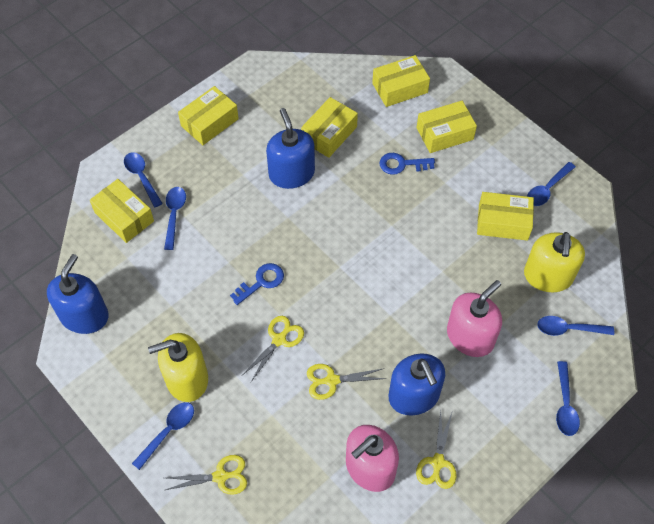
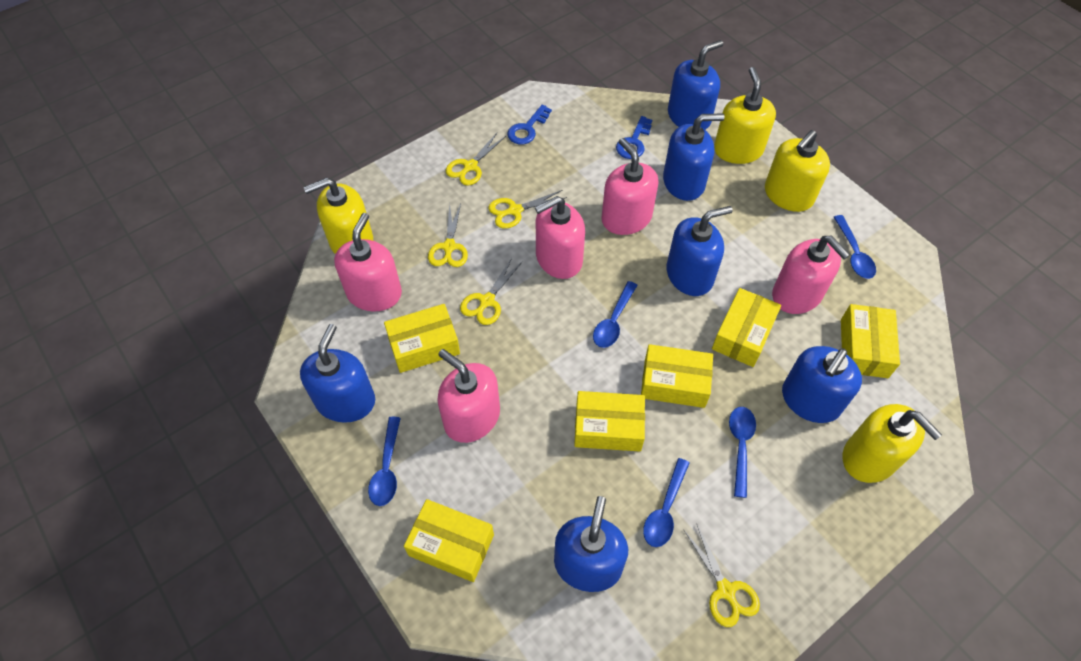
blue soap dispenser: [47,254,109,334] [266,108,315,189] [389,354,445,416] = 3 -> [300,324,375,423] [554,496,628,592] [663,114,725,201] [666,206,733,296] [668,40,723,130] [782,346,862,423] = 6
blue spoon: [124,152,163,207] [132,402,194,470] [164,187,186,250] [527,162,576,206] [537,316,614,336] [556,361,580,436] = 6 -> [368,417,401,506] [593,281,638,348] [643,458,690,547] [729,407,756,498] [834,215,876,279] = 5
pink soap dispenser: [346,425,399,492] [447,280,502,357] = 2 -> [334,213,402,312] [437,349,500,443] [535,196,585,279] [601,138,658,235] [772,236,850,314] = 5
yellow scissors: [166,455,247,494] [243,316,304,382] [307,364,386,400] [416,411,456,489] = 4 -> [428,204,468,267] [446,133,506,186] [460,258,522,325] [488,190,567,229] [684,523,760,627] = 5
yellow soap dispenser: [148,333,208,402] [524,232,585,292] = 2 -> [303,178,373,254] [714,67,776,164] [765,130,830,212] [843,404,942,483] = 4

